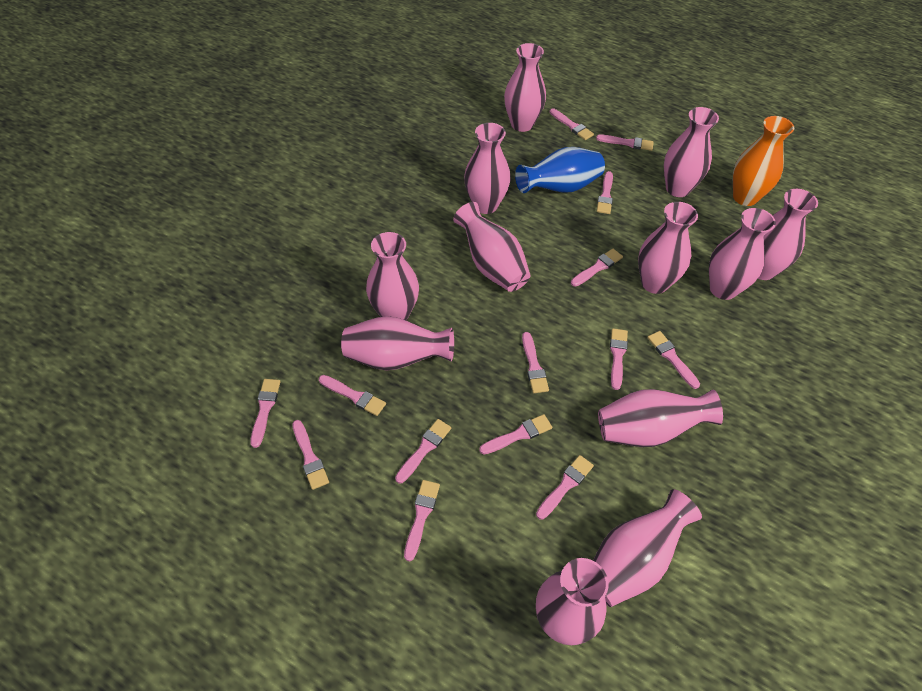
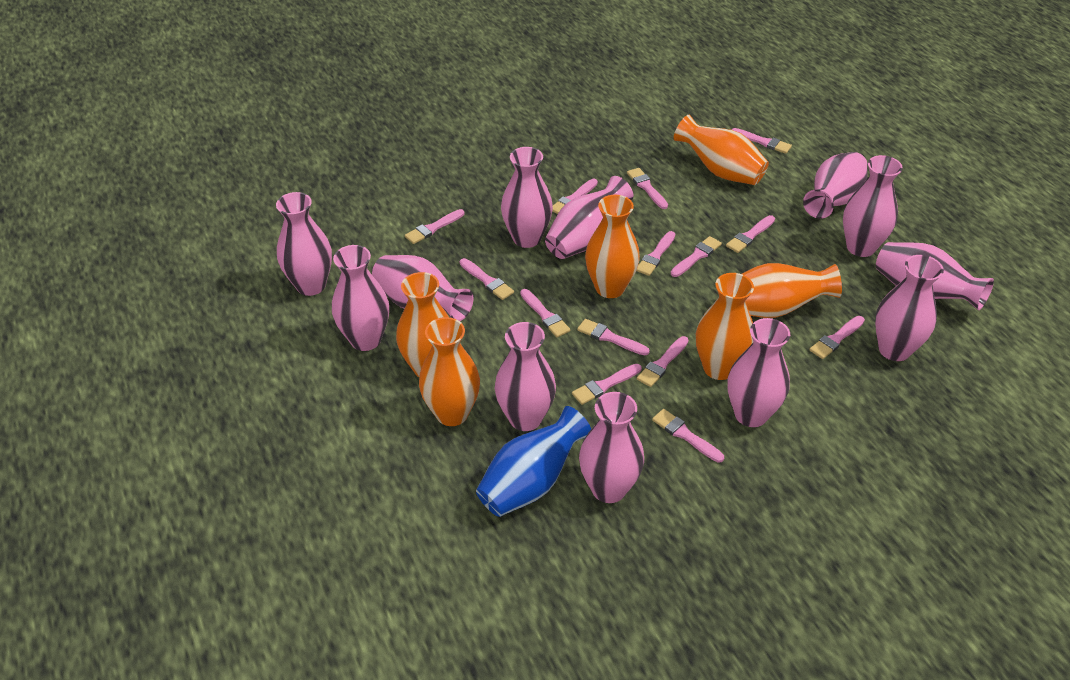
orange vase: [733,116,794,206] = 1 -> [396,272,449,377] [419,317,480,426] [585,195,640,298] [674,115,769,185] [696,273,754,380] [742,263,842,318] = 6

